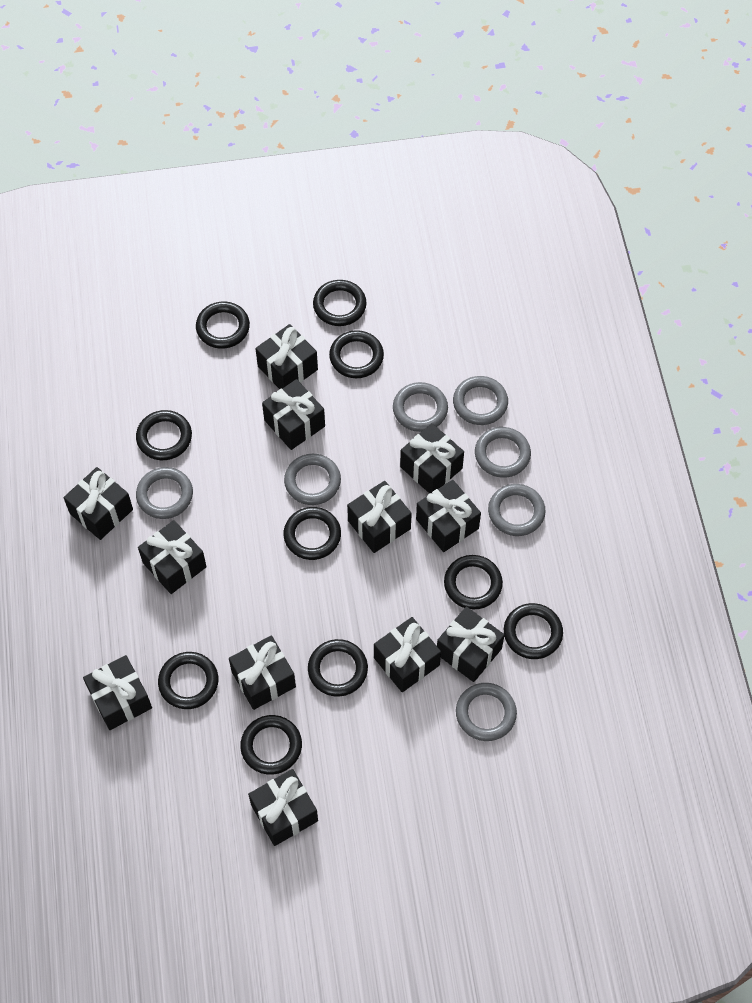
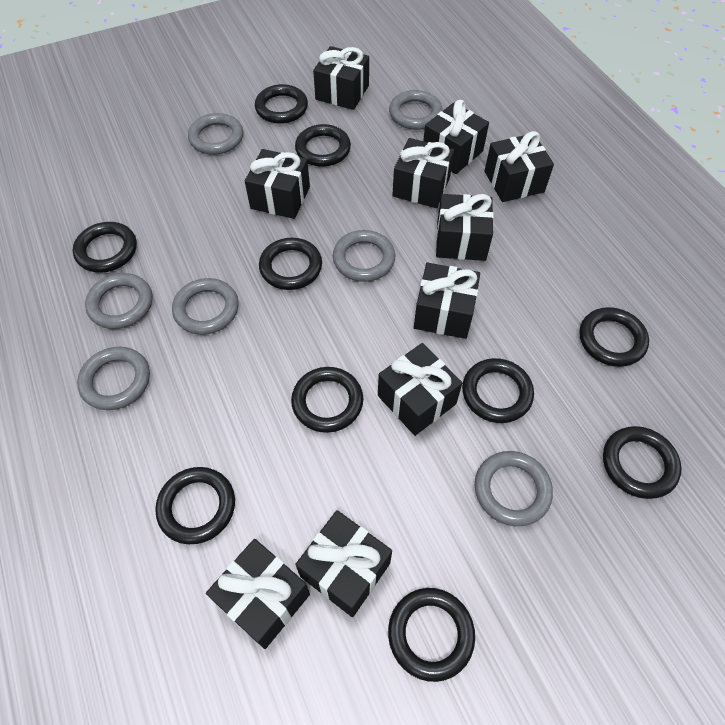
black gift: [64,467,133,540] [83,655,152,730] [138,520,207,594] [229,635,296,710] [248,769,318,846] [255,324,318,389] [262,379,325,450] [347,481,412,553] [374,617,441,692] [400,423,464,494] [416,480,481,552] [437,607,505,682] = 12 -> [206,539,310,649] [245,149,310,219] [295,510,392,617] [313,46,369,110] [378,343,462,436] [392,138,454,208] [414,263,480,339] [423,100,489,174] [436,194,494,261] [485,131,554,202] = 10

